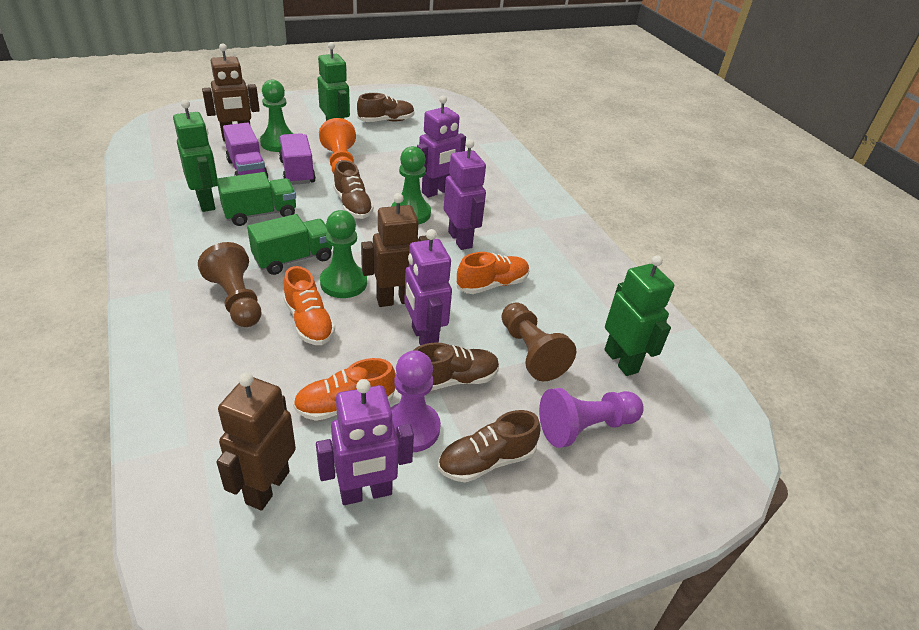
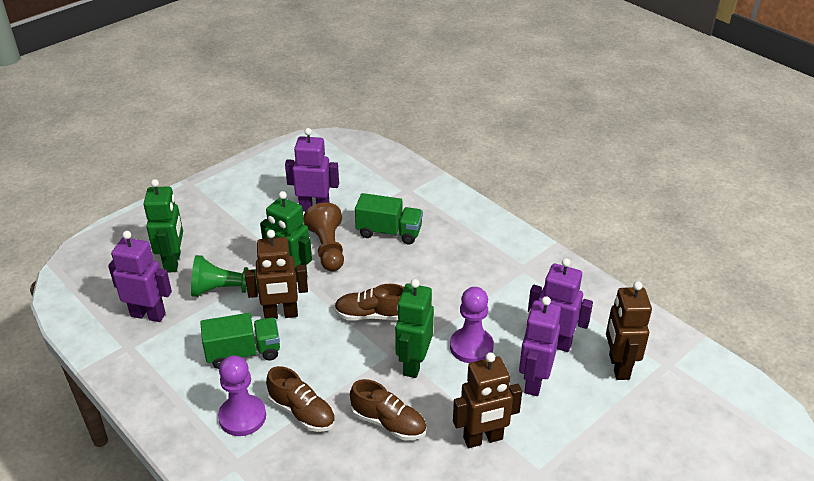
brown pawn: [198,242,262,327] [501,303,576,381] = 2 -> [303,202,344,271] = 1
brown shoe: [333,160,374,219] [357,93,415,122] [414,342,499,391] [438,410,541,483] = 4 -> [266,366,335,432] [334,284,404,321] [350,379,427,440] = 3
green pawn: [260,80,294,152] [320,210,367,298] [391,146,431,224] = 3 -> [191,255,258,297] = 1
orange pawn: [319,118,356,174] = 1 -> none = 0
orange shoe: [283,266,335,345] [293,358,396,421] [457,252,530,294] = 3 -> none = 0
purple truck: [223,122,268,178] [279,133,316,185] = 2 -> none = 0

